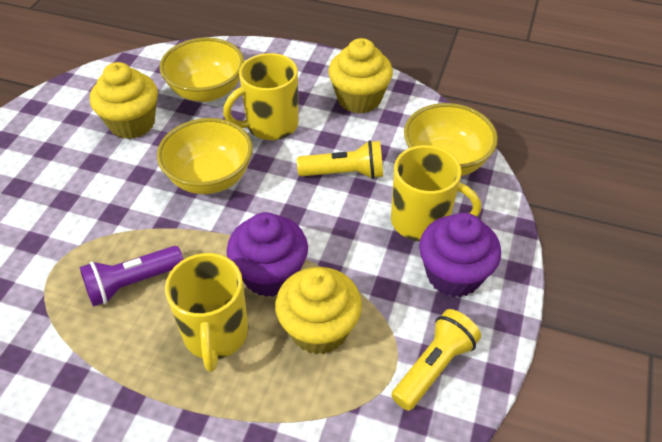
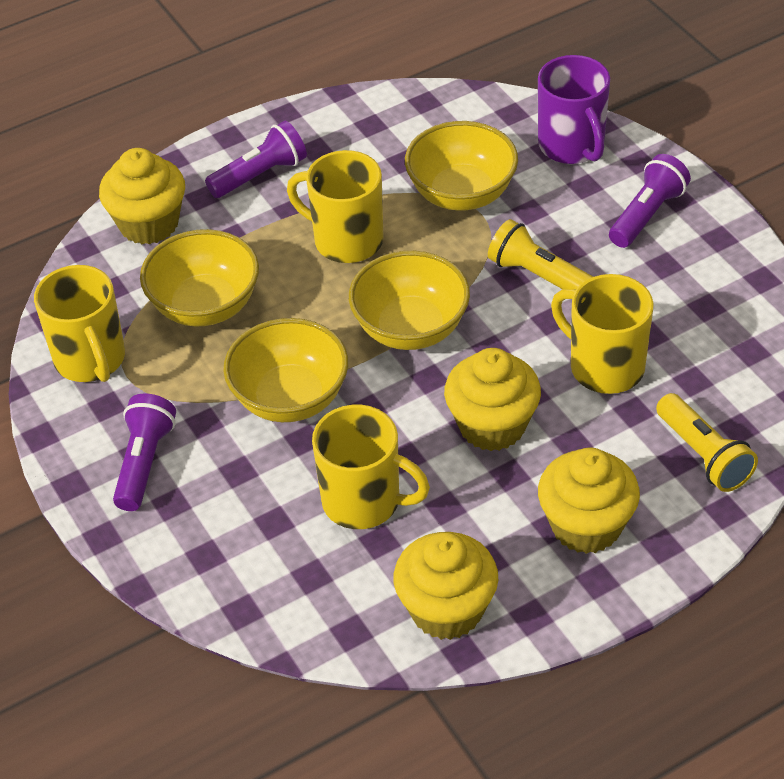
purple cupcake: [227,212,308,297] [419,213,501,297] = 2 -> none = 0
purple flashlight: [80,246,184,307] = 1 -> [113,394,176,511] [205,121,307,198] [609,154,691,248] = 3
purple mug: none = 0 -> [538,55,610,164] = 1
yellow bowl: [157,118,253,194] [159,38,244,102] [404,103,498,176] = 3 -> [140,229,259,326] [223,318,348,422] [349,251,470,350] [405,121,518,211] = 4
yellow cupcake: [90,62,158,139] [275,267,362,355] [328,38,393,114] = 3 -> [99,148,185,245] [394,532,498,640] [444,348,541,451] [538,447,640,554] = 4
yellow mug: [165,253,249,372] [223,53,299,140] [391,145,481,241] = 3 -> [34,265,125,382] [287,150,384,263] [312,405,430,529] [551,274,654,394] = 4

